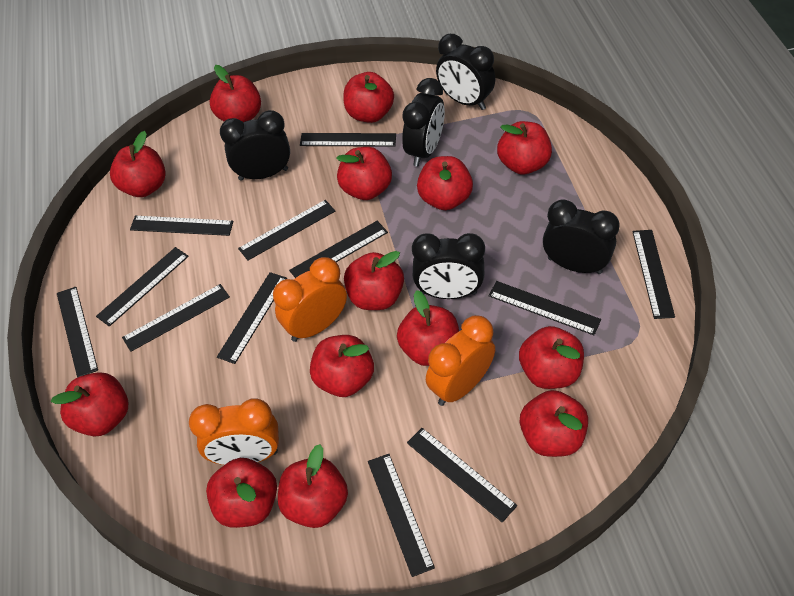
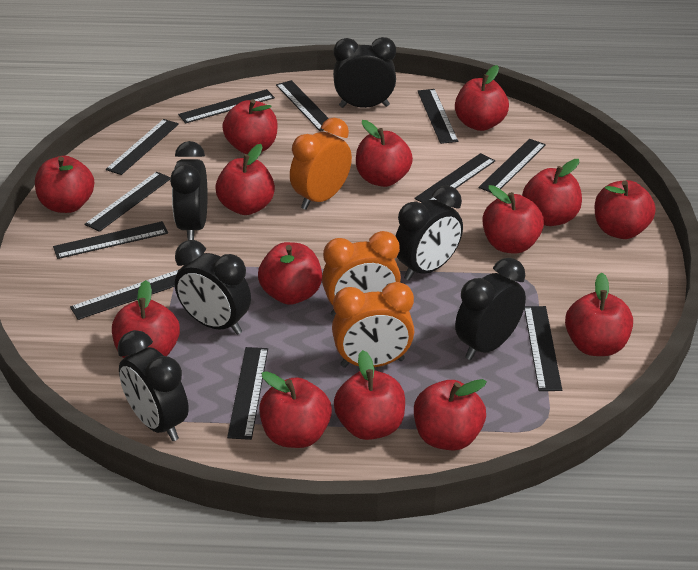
black clock: [220,110,290,181] [402,78,445,167] [412,233,485,299] [436,34,495,110] [543,200,620,274] = 5 -> [117,330,189,441] [170,141,207,240] [175,240,251,335] [333,37,396,108] [396,185,463,280] [455,258,526,360] = 6
black ruler: [57,287,98,378] [96,247,189,327] [122,284,230,352] [130,216,234,236] [217,272,287,364] [238,200,335,260] [289,221,388,278] [300,133,396,147] [368,454,435,577] [407,428,517,522] [488,281,601,335] [632,230,675,319] = 12 -> [53,221,168,259] [70,270,179,320] [84,172,171,232] [106,119,179,175] [178,89,275,123] [227,347,268,440] [276,80,329,131] [414,153,495,203] [418,89,458,144] [479,139,546,193] [524,306,562,391] = 11

